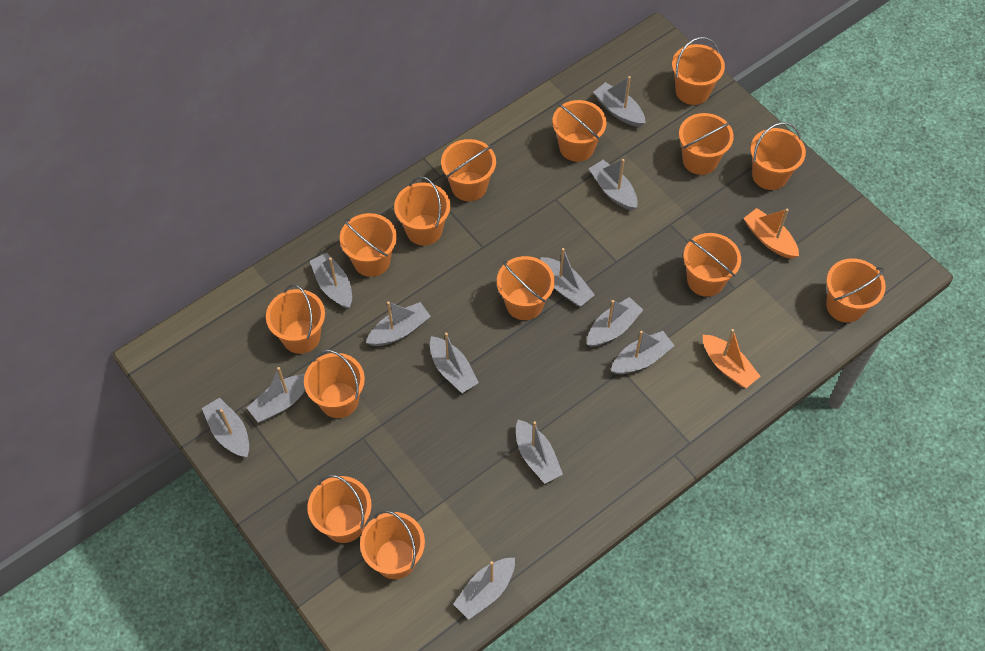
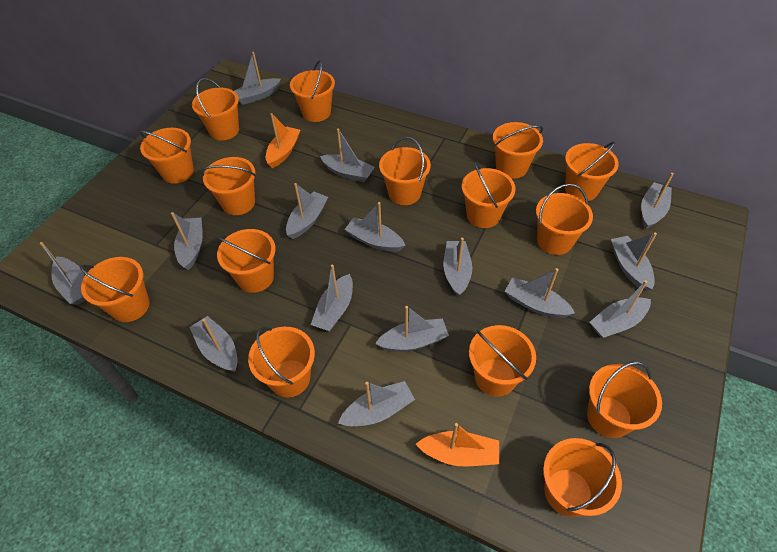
grey boat: [202,397,249,457] [247,367,305,423] [310,253,352,309] [366,301,431,346] [430,333,479,393] [453,558,515,619] [516,420,563,484] [540,248,595,306] [587,297,643,347] [589,159,638,211] [593,76,646,127] [611,331,675,374] = 12 -> [40,242,86,305] [171,212,203,270] [190,316,238,372] [234,52,281,105] [286,183,328,239] [311,265,353,331] [320,129,375,182] [338,381,415,427] [344,202,406,252] [375,306,449,352] [443,238,472,297] [505,268,575,318] [590,280,651,338] [611,233,657,291] [641,173,674,229] = 15
orange bucket: [266,284,325,354] [304,350,365,418] [307,475,372,543] [340,213,397,277] [360,510,425,579] [394,176,450,245] [441,139,496,201] [497,256,555,320] [552,100,607,162] [672,37,725,105] [679,113,734,175] [683,233,741,297] [750,122,806,190] [826,258,886,323] = 14 -> [80,257,150,322] [139,128,194,184] [192,78,239,141] [201,157,256,215] [217,229,276,293] [248,327,315,397] [290,60,335,122] [379,137,431,205] [462,162,516,228] [469,325,536,397] [493,122,543,179] [536,184,593,255] [543,438,622,517] [565,142,619,201] [587,362,662,438] = 15

